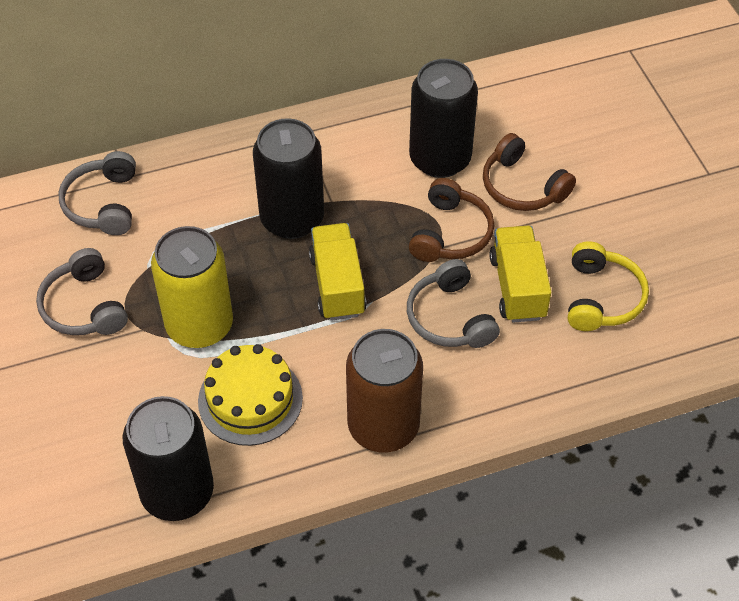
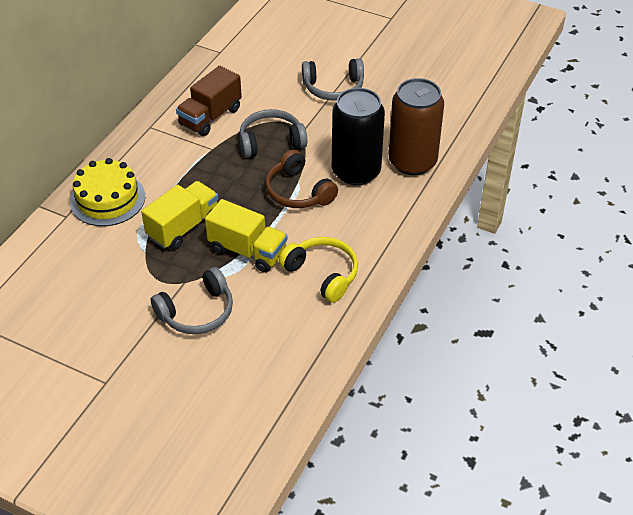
black can: [123,396,214,521] [253,118,324,239] [409,59,478,178] = 3 -> [332,88,385,185] = 1
brown headphones: [409,178,494,262] [483,133,576,211] = 2 -> [265,150,338,208] = 1
brown truck: none = 0 -> [176,66,242,136] = 1
yellow can: [151,226,233,348] = 1 -> none = 0

